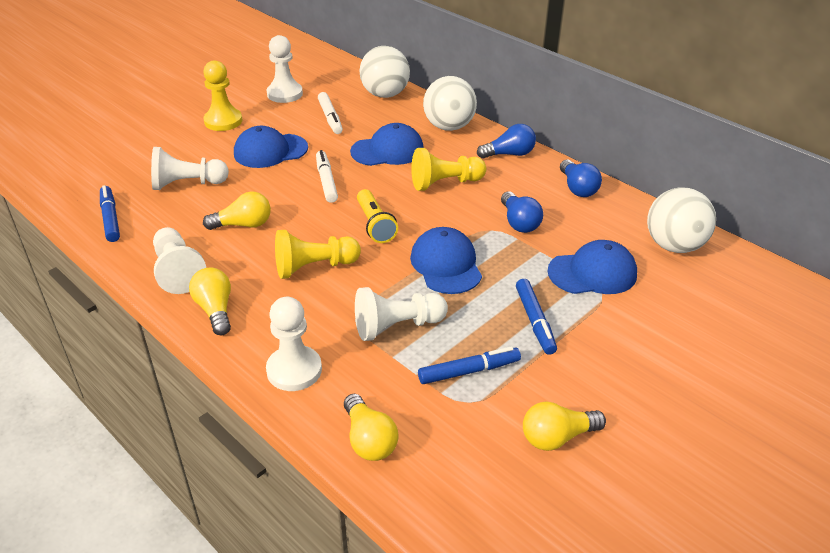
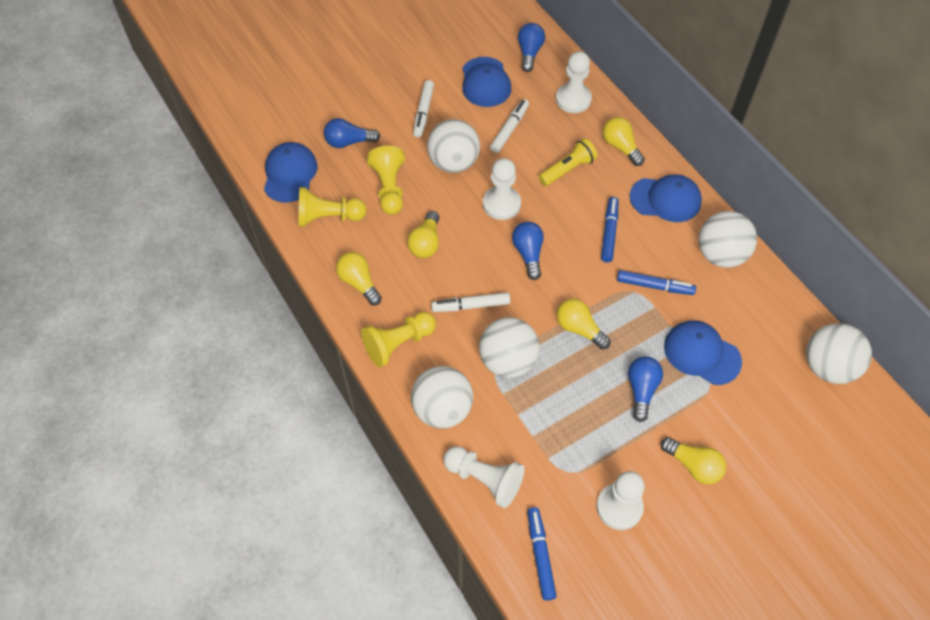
blue light bulb: [477,124,536,159] [501,191,543,233] [560,160,602,197] = 3 -> [324,118,381,148] [512,222,544,280] [518,23,545,72] [628,356,663,422] = 4
white ball: [359,46,410,98] [423,76,477,131] [647,188,716,253] = 3 -> [411,366,473,429] [427,119,480,173] [479,317,539,378] [699,211,757,268] [806,323,872,384] = 5
white marker: [316,150,338,203] [318,92,343,134] = 2 -> [413,80,434,137] [431,292,510,312] [490,99,529,153] = 3
white pawn: [151,147,229,190] [153,227,206,294] [266,297,322,391] [267,35,303,103] [355,287,448,341] = 5 -> [444,446,525,508] [483,158,521,220] [556,51,592,113] [597,471,644,530] = 4
yellow light bulb: [189,268,231,335] [203,192,271,230] [344,394,398,461] [523,402,606,451] = 4 -> [336,252,382,305] [407,211,439,258] [556,299,611,350] [603,117,645,166] [661,437,726,484] = 5

